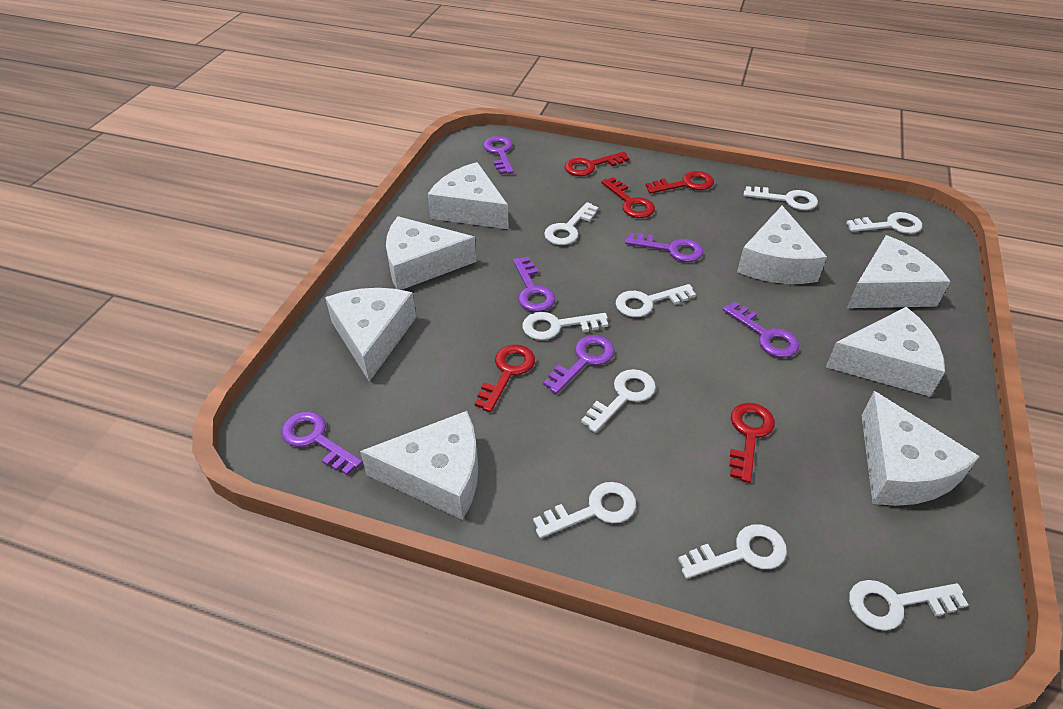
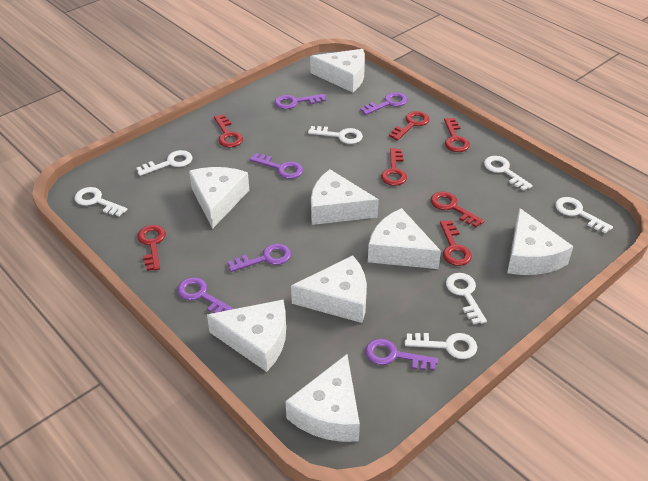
red key: [475,344,535,412] [565,152,630,176] [601,177,655,218] [646,171,714,194] [729,403,775,483] = 5 -> [137,225,166,271] [214,114,243,147] [381,148,407,186] [389,111,429,141] [431,192,484,227] [440,220,472,266] [444,118,470,152] = 7
white key: [523,312,608,340] [533,482,636,538] [544,202,599,245] [581,369,656,433] [616,284,696,317] [678,524,787,579] [744,186,818,210] [846,212,922,234] [849,580,968,631] = 9 -> [75,187,127,216] [136,150,192,176] [308,126,363,144] [405,333,477,359] [446,273,487,325] [484,156,533,191] [555,197,613,233] = 7

